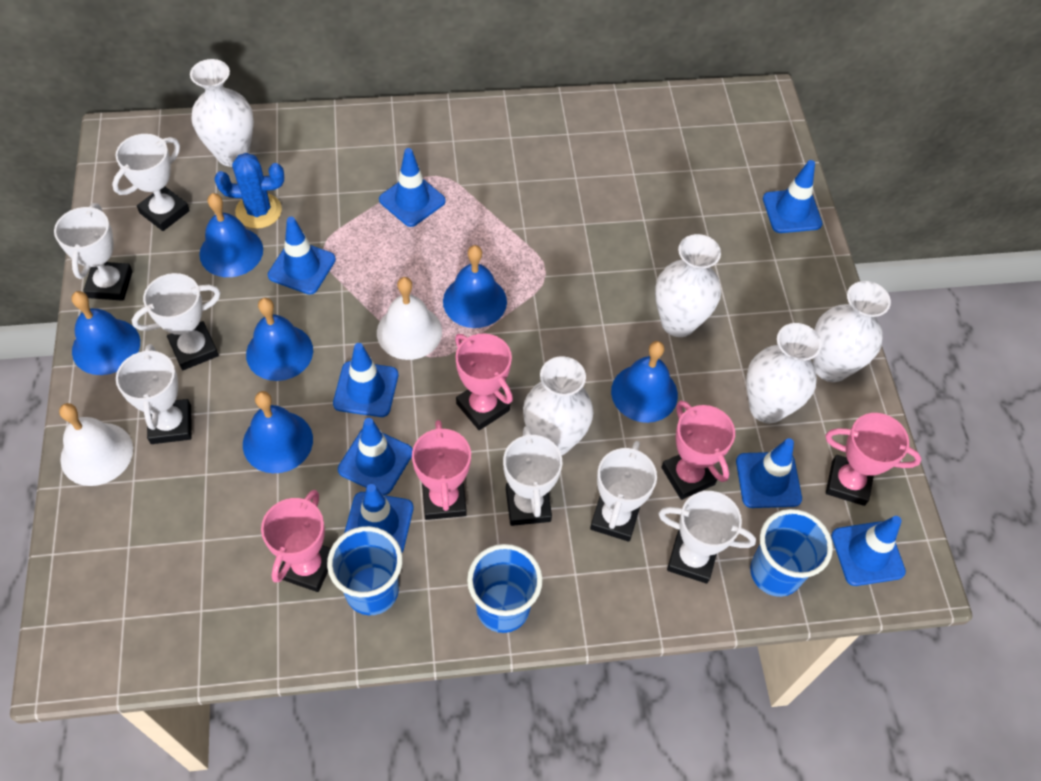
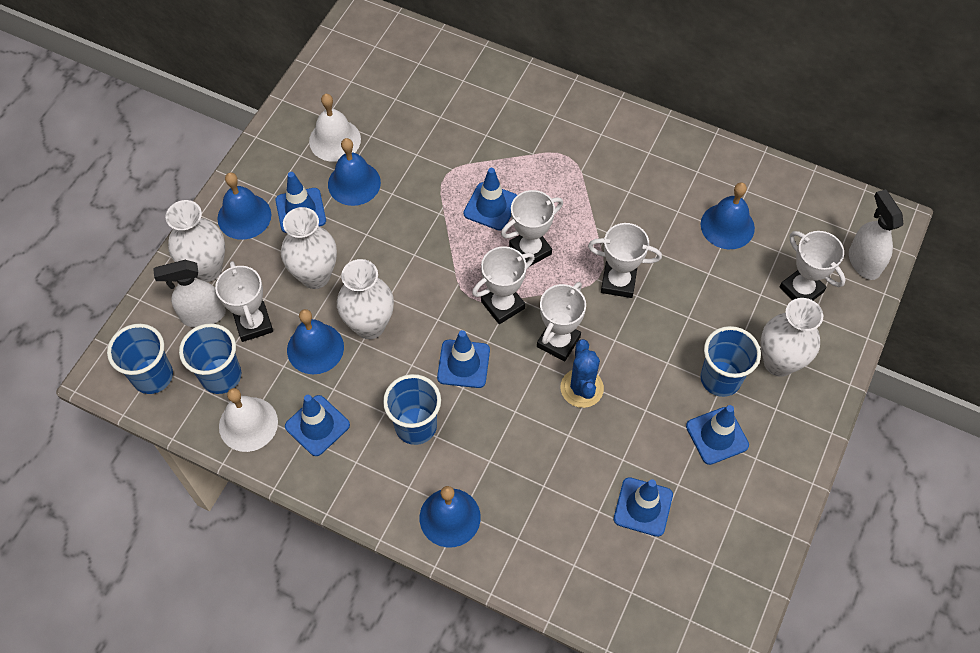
blue bell: [72,291,140,375] [199,193,263,277] [243,391,313,473] [246,298,313,381] [443,245,507,328] [611,341,678,423] = 6 -> [218,172,271,240] [287,309,344,374] [328,138,381,206] [420,486,481,547] [701,182,755,249] = 5
blue cup: [327,526,402,615] [467,544,543,633] [750,509,833,597] = 3 -> [107,324,173,394] [179,324,241,394] [383,374,441,445] [700,326,761,397] = 4
blue traffic cone: [268,217,336,295] [333,343,398,417] [338,418,413,495] [344,484,413,553] [379,148,446,227] [736,438,802,508] [763,160,822,233] [831,516,906,586] = 8 -> [276,172,326,233] [285,395,350,456] [437,330,490,388] [463,168,517,231] [614,477,673,537] [686,405,749,465] = 6
pink trophy: [261,490,331,592] [412,420,471,520] [455,333,513,430] [661,400,735,500] [825,413,922,506] = 5 -> none = 0
white spray bottle: none = 0 -> [153,260,226,328] [849,189,903,280] = 2
white trophy: [54,203,133,301] [112,134,190,231] [116,344,191,444] [132,273,221,370] [503,426,562,526] [590,441,657,542] [658,491,756,584] = 7 -> [215,261,273,342] [472,246,535,324] [501,190,563,267] [537,282,586,361] [588,223,662,298] [780,231,846,300] = 6
white vase: [190,59,254,167] [523,356,593,456] [655,234,721,337] [746,323,822,423] [813,281,891,382] = 5 -> [166,200,225,282] [281,207,337,289] [337,259,394,339] [761,298,823,377] = 4

